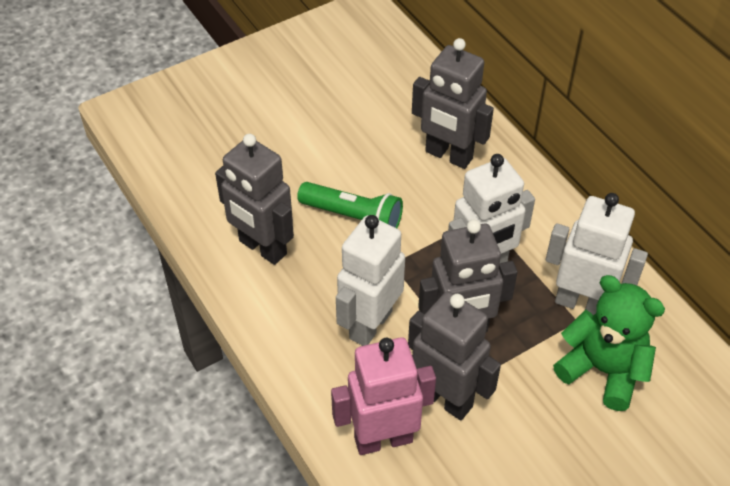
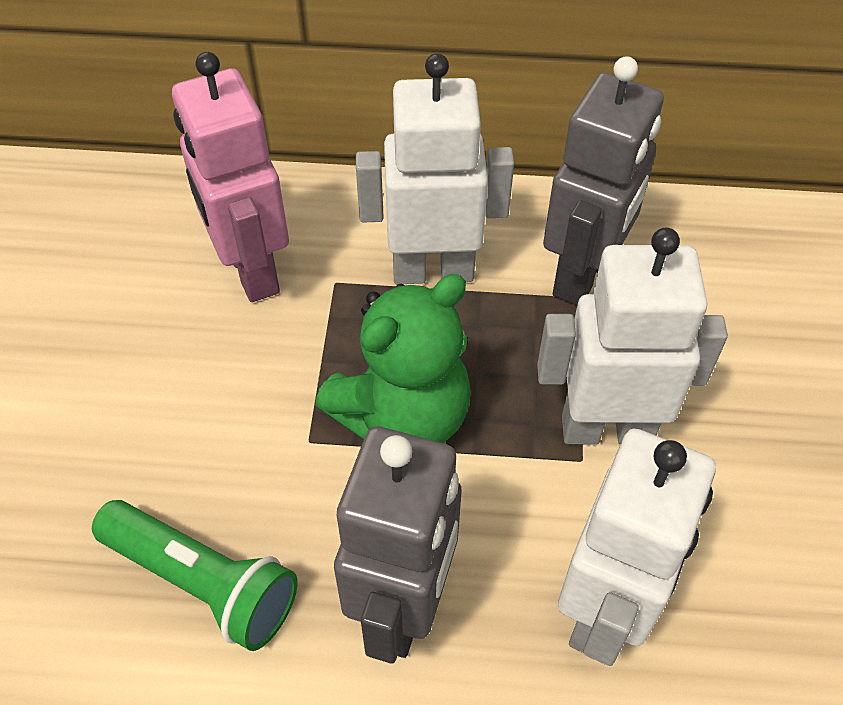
grey robot: [215,134,294,265] [408,291,501,420] [412,38,494,169] [418,220,518,332] = 4 -> [334,426,461,664] [543,56,664,306] = 2

